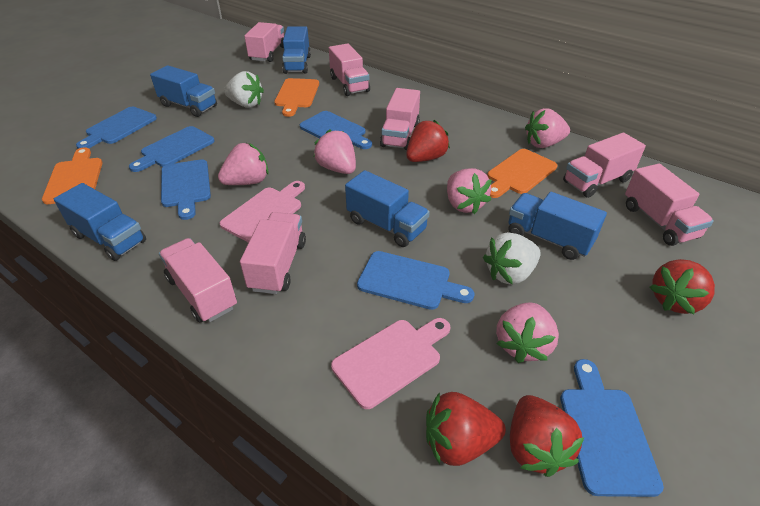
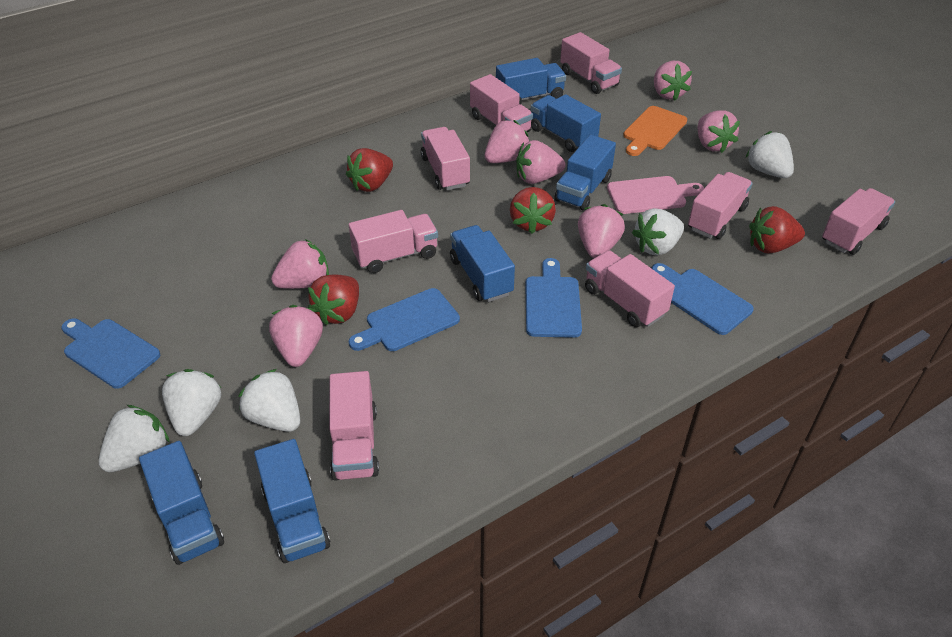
blue cutting board: [76,107,157,149] [129,126,215,172] [161,159,211,220] [300,111,372,149] [357,251,474,310] [560,359,664,497] = 6 -> [61,318,160,389] [349,288,460,351] [525,258,582,338] [651,263,754,335] = 4
blue truck: [54,183,146,261] [150,65,217,117] [282,26,311,74] [345,170,430,247] [508,192,607,260] = 5 -> [139,441,224,565] [254,439,330,563] [450,225,515,302] [496,58,566,104] [531,94,601,152] [554,135,616,211] = 6
orange cutting board: [42,147,103,204] [274,78,319,117] [487,149,557,198] = 3 -> [623,106,687,156] = 1
pink cutting board: [220,181,305,243] [331,318,450,409] = 2 -> [607,176,704,214] = 1
pink strawberry: [218,143,269,185] [314,129,356,174] [447,168,492,214] [496,302,559,363] [525,108,570,148] = 5 -> [269,305,323,367] [271,239,329,289] [485,120,529,163] [516,140,566,184] [578,204,625,258] [654,61,692,101] [698,110,740,153] = 7
pink truck: [159,238,237,323] [240,212,306,294] [244,22,284,62] [329,44,370,96] [380,88,420,150] [563,133,646,198] [625,164,714,246] = 7 -> [329,371,379,481] [349,210,438,273] [421,127,470,190] [470,74,533,132] [560,32,622,94] [585,250,675,327] [688,172,753,239] [822,188,895,255] = 8
white strawberry: [224,71,264,108] [483,232,541,285] = 2 -> [99,405,170,472] [162,369,221,436] [238,369,300,432] [632,208,684,256] [746,131,794,178] = 5

